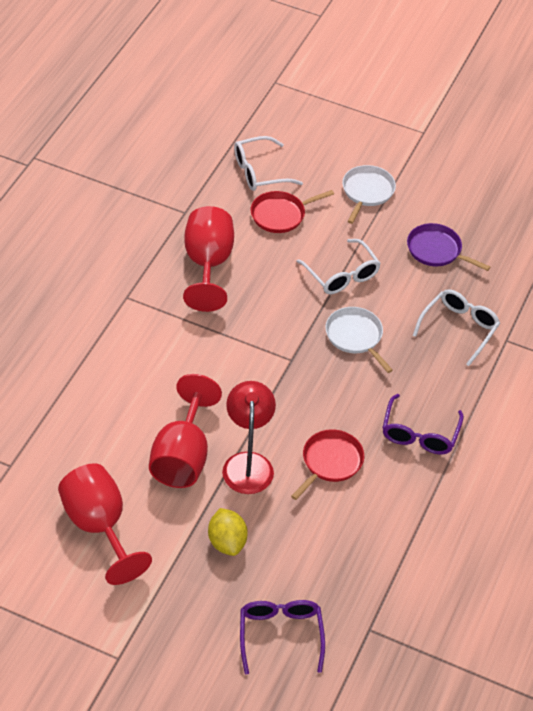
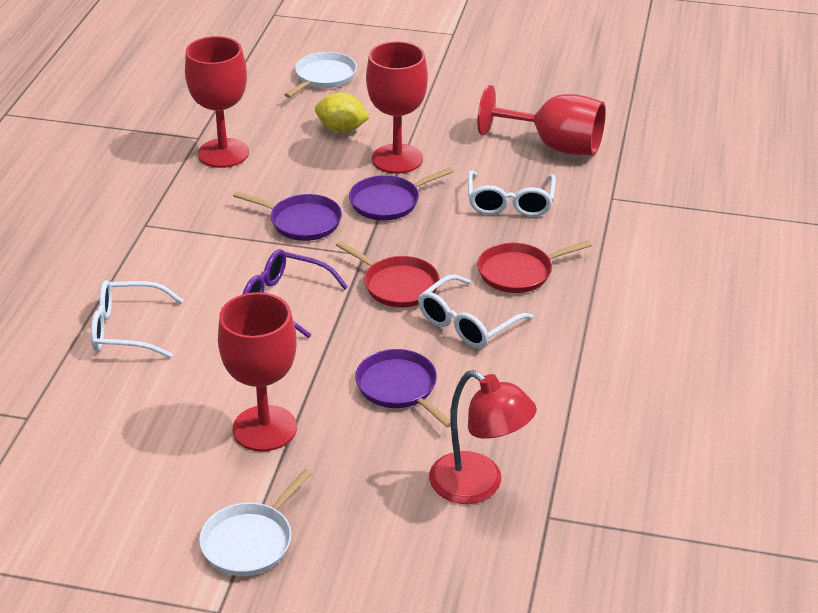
purple glasses: [240,600,325,674] [382,394,464,454] = 2 -> [242,249,348,338] = 1
purple pan: [407,223,490,271] = 1 -> [233,191,342,241] [349,167,453,221] [355,349,451,427] = 3
red goblet: [58,463,152,585] [149,374,222,488] [183,206,234,312] = 3 -> [185,36,249,168] [218,292,297,451] [366,41,428,174] [477,85,606,155] = 4

